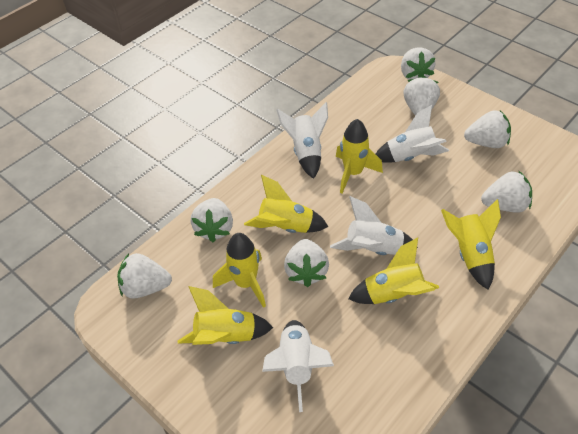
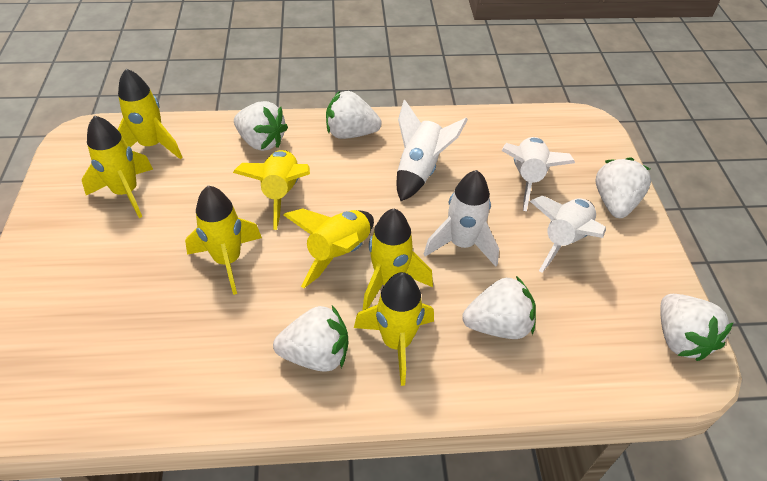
white strawberry: [117,253,172,299] [191,198,233,242] [284,239,329,287] [401,47,435,80] [404,76,440,116] [464,110,511,148] [481,170,532,213] = 7 -> [234,101,288,151] [273,305,348,371] [326,90,382,139] [462,276,536,339] [595,157,651,218] [660,294,734,361] = 6
yellow rocket: [178,286,273,345] [213,233,266,308] [244,175,328,233] [336,119,383,193] [348,238,439,304] [441,199,501,290] = 6 -> [82,115,153,218] [117,68,182,159] [185,186,262,295] [233,150,310,230] [284,209,374,288] [354,272,434,386] [362,209,433,311] = 7

